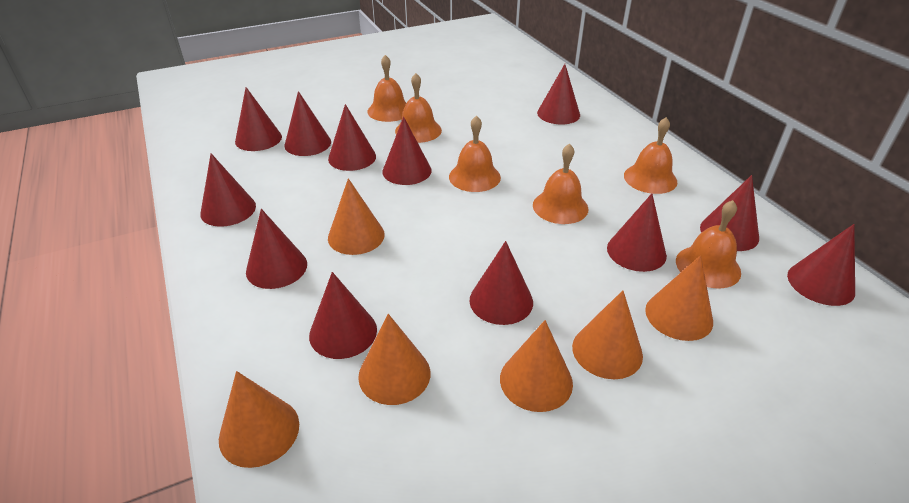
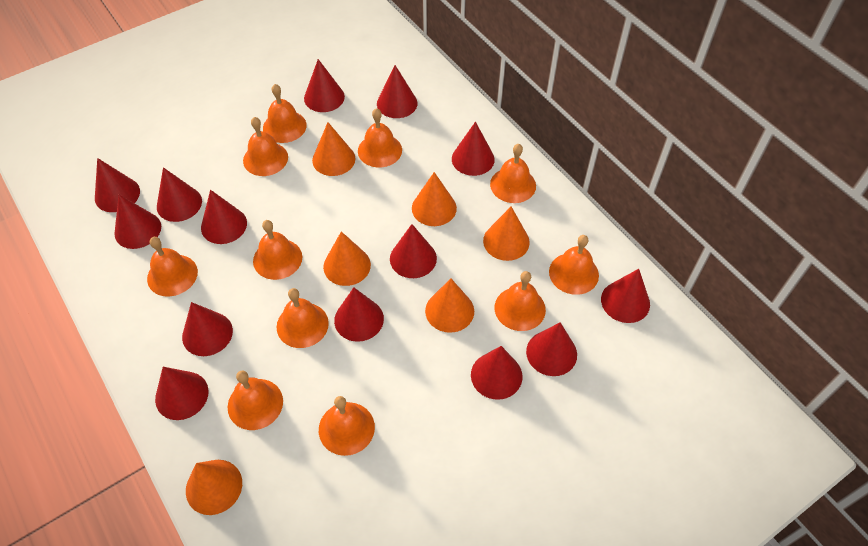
orange bell: [368,55,406,122] [395,73,442,143] [449,115,501,192] [533,143,588,224] [624,117,677,194] [676,200,741,288] = 6 -> [147,237,198,297] [228,371,283,430] [243,117,288,176] [253,220,302,280] [263,84,307,143] [277,288,329,348] [319,396,375,456] [358,108,402,167] [490,144,536,203] [495,271,546,331] [549,235,599,295] = 11
red cone: [200,153,256,227] [235,87,282,151] [246,209,307,289] [285,91,331,156] [309,272,377,359] [328,104,376,171] [382,117,432,185] [470,241,533,325] [537,64,580,125] [607,193,667,272] [700,175,759,251] [787,224,855,306] = 12 -> [95,158,140,212] [114,195,161,249] [155,367,209,420] [157,167,202,222] [182,302,233,356] [201,190,247,244] [304,59,345,112] [334,287,384,342] [377,65,418,118] [390,224,437,278] [452,122,495,176] [471,346,522,400] [526,322,577,376] [601,269,650,323] = 14

